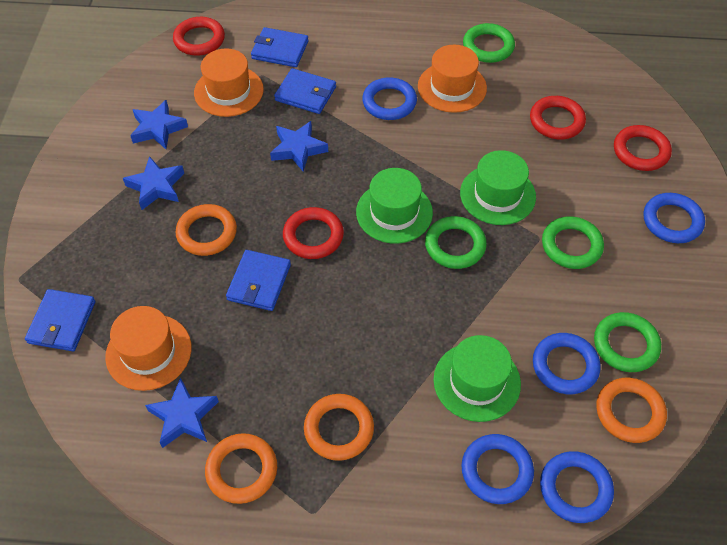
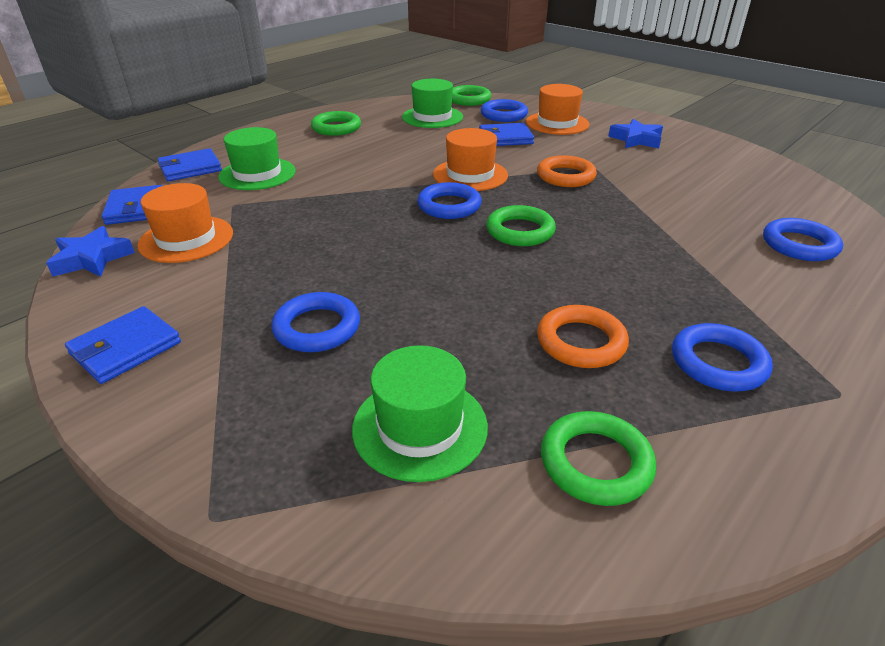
blue star: [123,156,184,210] [130,100,188,149] [145,378,219,448] [270,121,328,172] = 4 -> [46,226,135,277] [608,119,663,149] = 2
orange ring: [176,204,237,256] [205,433,277,504] [304,394,374,461] [596,378,667,443] = 4 -> [537,155,597,187] [537,305,629,368] = 2
red ring: [173,17,225,56] [283,207,344,259] [530,96,586,139] [614,125,672,171] = 4 -> none = 0

